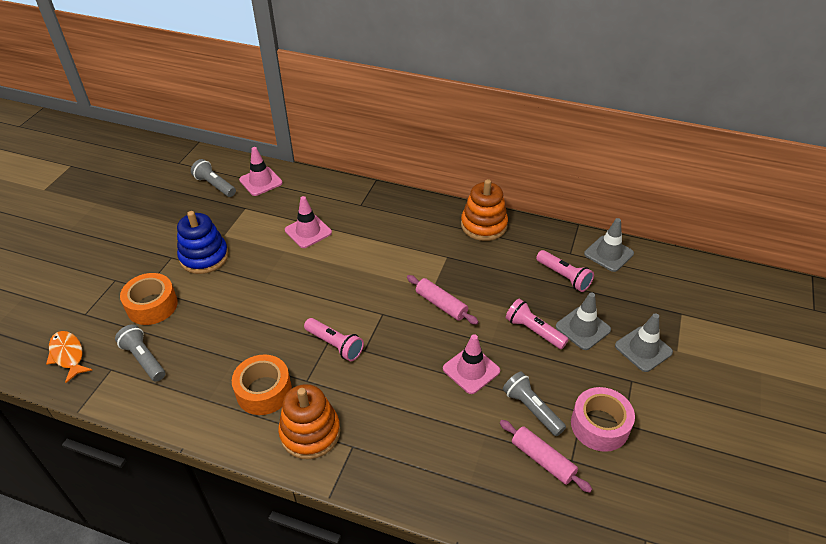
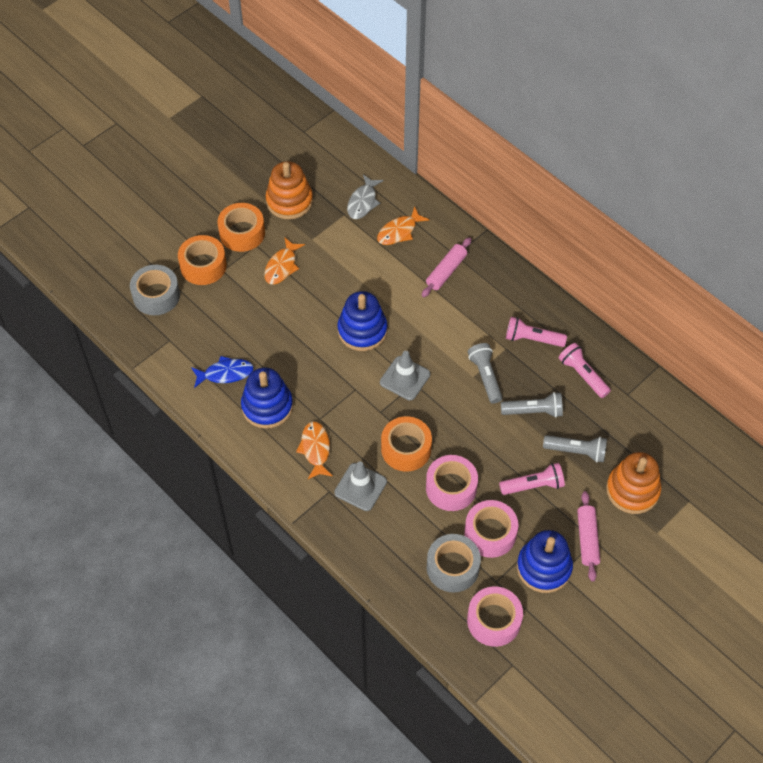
blue fish: none = 0 -> [191,356,254,388] = 1
blue stacking toy: [177,211,229,274] = 1 -> [241,368,293,429] [337,291,387,351] [517,530,573,593] = 3
grey fish: none = 0 -> [347,174,384,219] = 1
grey tape: none = 0 -> [130,265,180,315] [427,534,481,593] = 2
grey traffic cone: [556,293,611,350] [584,218,634,272] [615,313,673,372] = 3 -> [334,461,387,511] [380,351,430,401] = 2
orange fish: [46,331,92,383] = 1 -> [264,237,305,285] [296,421,332,479] [377,206,430,245] = 3
orange tape: [120,273,178,325] [232,354,292,415] = 2 -> [178,235,227,285] [217,203,265,252] [381,416,432,472] = 3
pink tape: [571,387,635,452] = 1 -> [426,455,478,511] [464,500,518,558] [467,586,523,647] = 3
pink traffic cone: [239,147,283,196] [285,196,332,248] [443,334,500,394] = 3 -> none = 0

